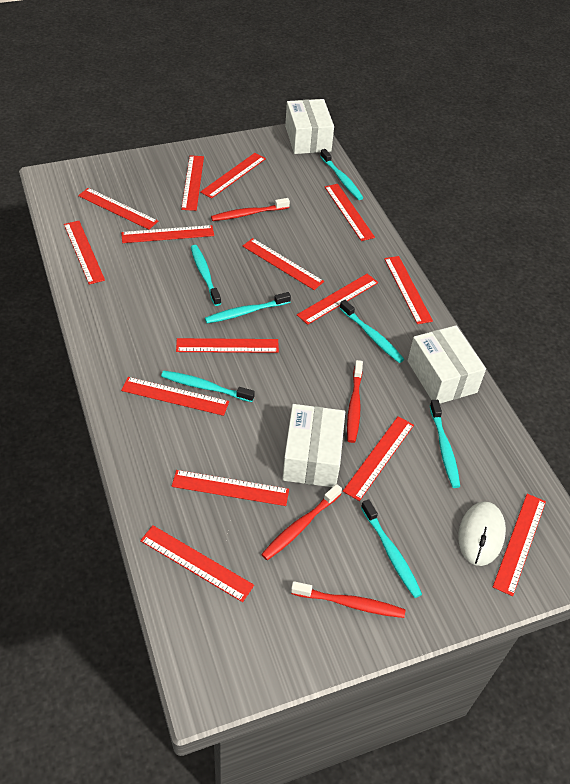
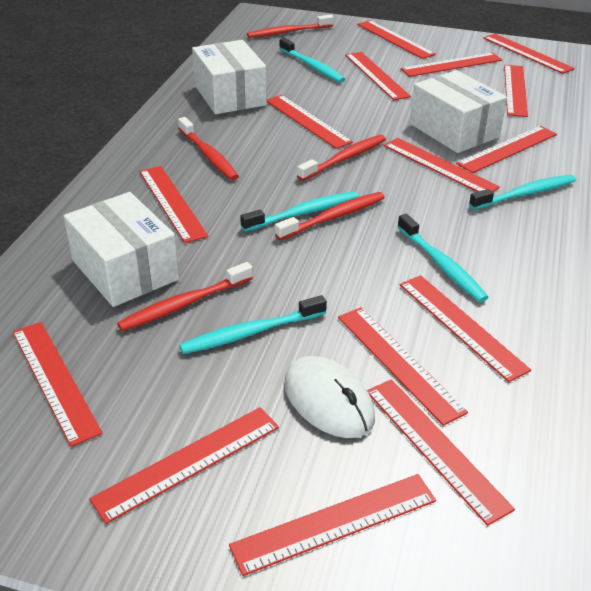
red toothbrush: [211,198,290,221] [261,484,342,560] [291,581,405,618] [347,360,363,443] = 4 -> [117,262,253,331] [178,117,239,180] [247,15,334,38] [275,192,385,240] [297,135,386,181] = 5
turquoise toothbrush: [161,371,255,402] [191,245,221,306] [205,292,291,324] [320,149,363,200] [340,300,404,363] [361,499,422,598] [430,400,460,488] = 7 -> [179,295,327,354] [240,191,359,232] [279,38,345,83] [397,214,489,302] [469,175,576,210] = 5

